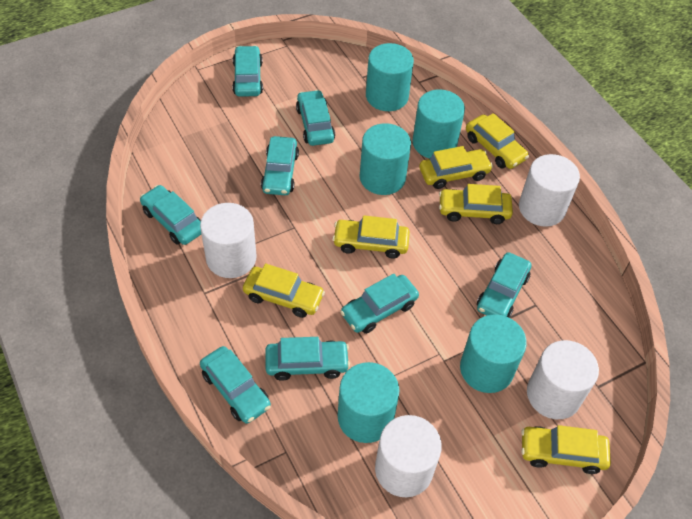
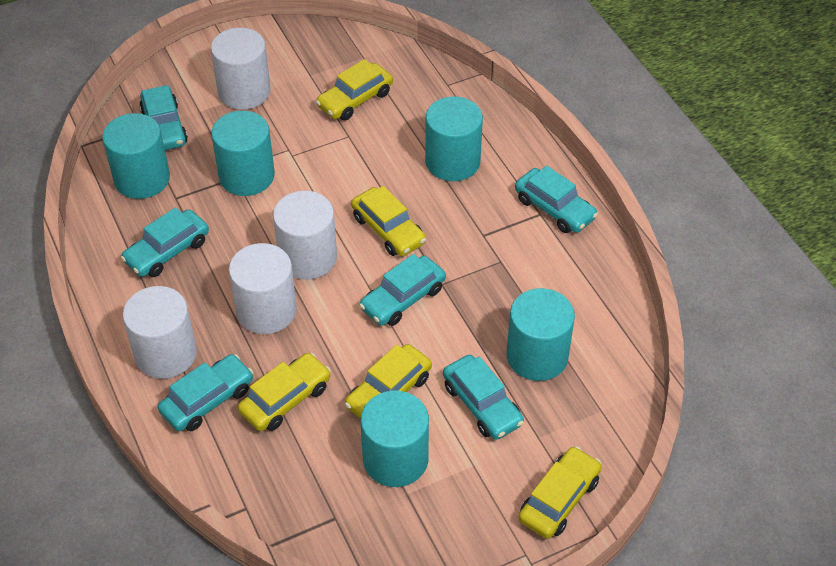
turquoise car: [140,185,201,245] [200,346,271,424] [232,45,263,97] [261,136,299,195] [265,337,350,381] [296,90,335,146] [340,274,419,334] [477,252,531,317] = 8 -> [121,207,209,277] [139,85,188,150] [158,354,253,431] [359,254,446,326] [443,355,524,440] [515,166,598,233] = 6
yellow car: [243,263,325,318] [332,215,410,259] [419,146,493,189] [439,184,513,224] [466,113,529,169] [521,425,611,474] = 6 -> [238,353,331,431] [316,59,393,121] [345,344,432,419] [351,186,426,256] [518,446,602,539] = 5

